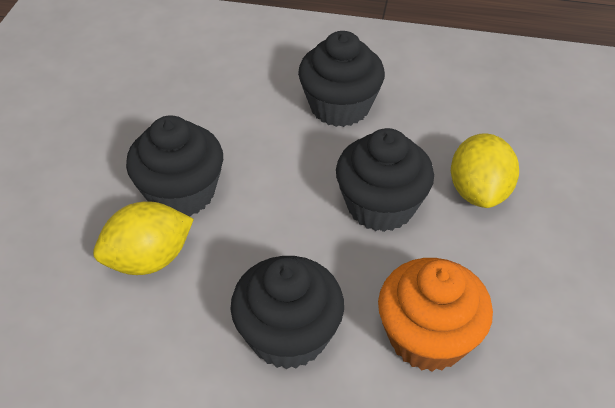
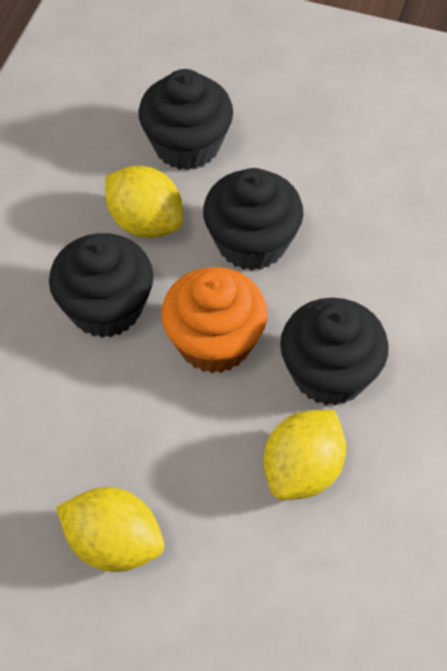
yellow lemon: [93,201,194,275] [451,133,519,208] = 2 -> [56,487,164,572] [105,166,183,238] [264,410,346,500] = 3

